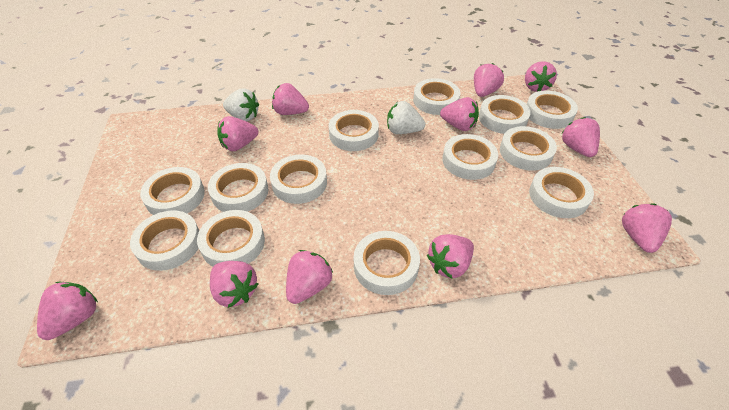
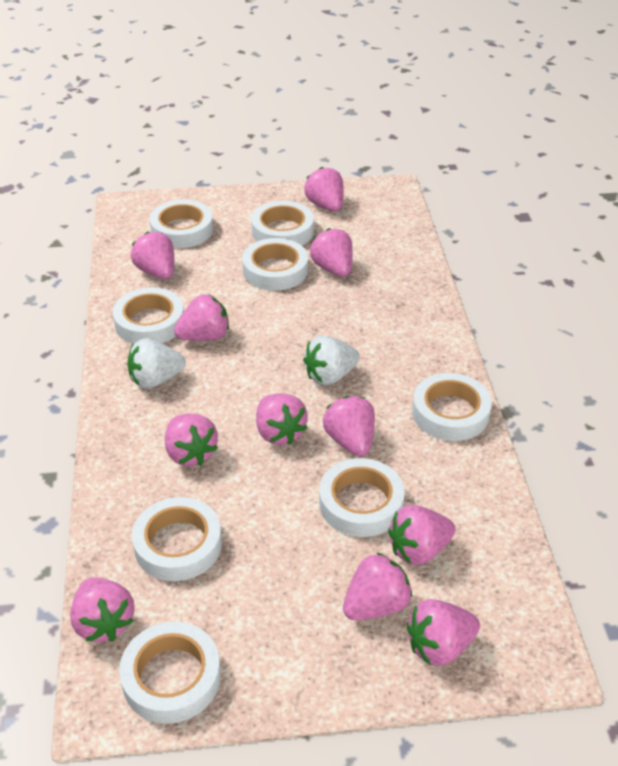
white tape: [130,210,199,271] [140,167,205,215] [197,210,265,267] [208,163,268,212] [270,154,327,204] [329,110,379,151] [354,231,420,295] [413,78,460,115] [442,134,498,180] [479,95,531,134] [500,126,557,171] [527,90,578,129] [529,167,594,218] = 13 -> [113,287,184,344] [119,622,221,724] [132,497,222,581] [150,199,213,248] [242,238,308,291] [251,201,314,245] [319,458,405,537] [412,373,492,441] = 8

